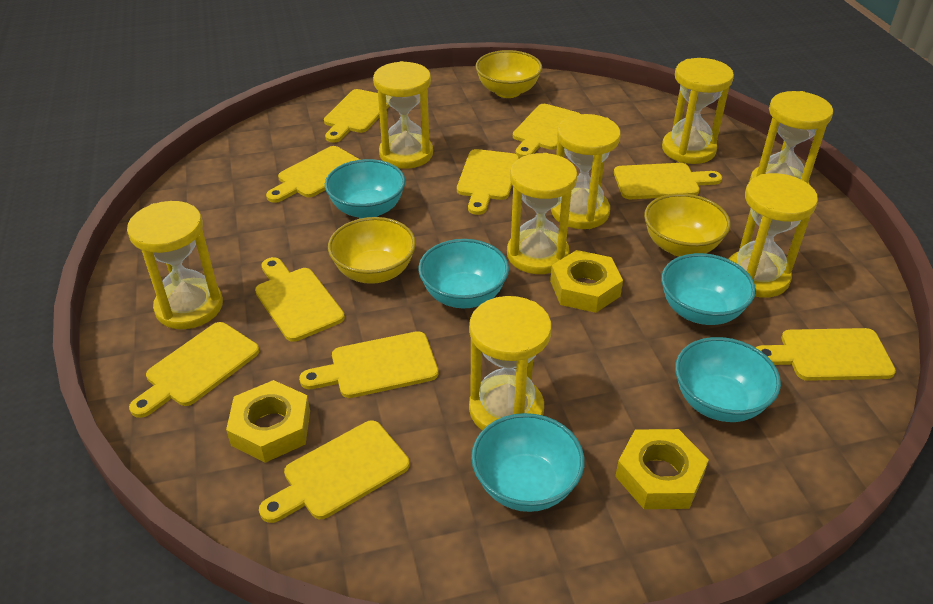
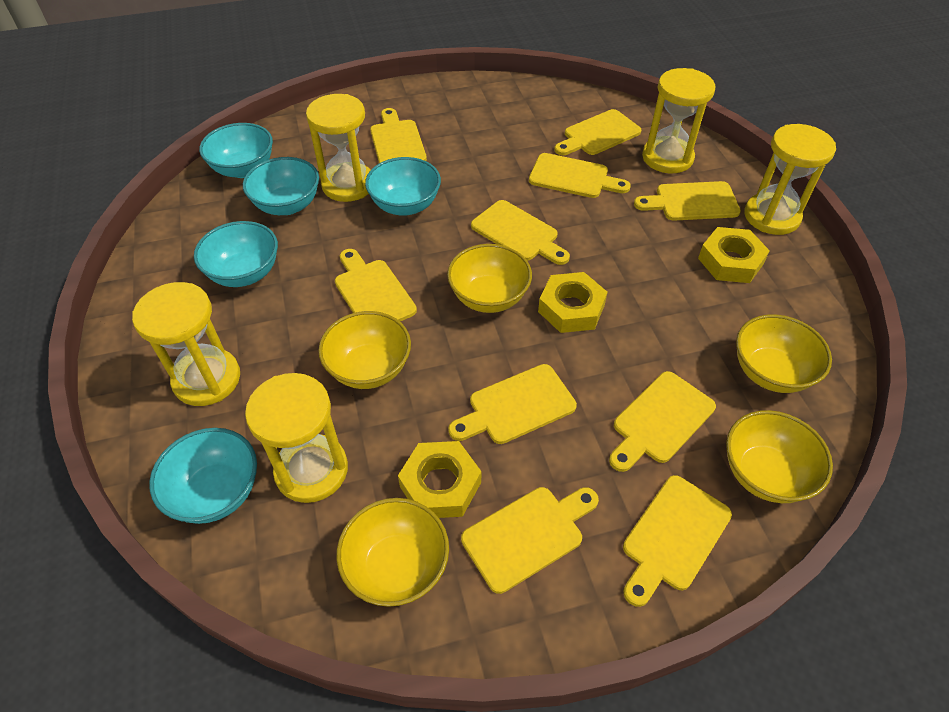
yellow bowl: [328,217,416,284] [475,50,542,98] [644,193,731,257] = 3 -> [318,311,411,389] [336,498,449,607] [447,244,532,313] [726,410,833,503] [736,314,832,393] = 5
yellow hourglass: [127,201,223,329] [373,61,433,169] [469,296,552,430] [507,153,577,274] [551,114,621,229] [662,58,734,164] [728,173,818,297] [749,91,833,184] = 8 -> [132,282,240,406] [245,373,348,503] [306,94,370,202] [642,68,715,173] [744,124,836,235] = 5

